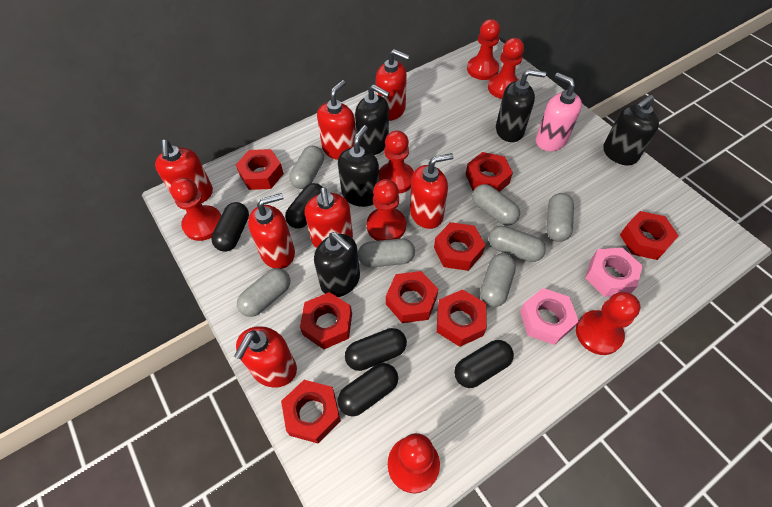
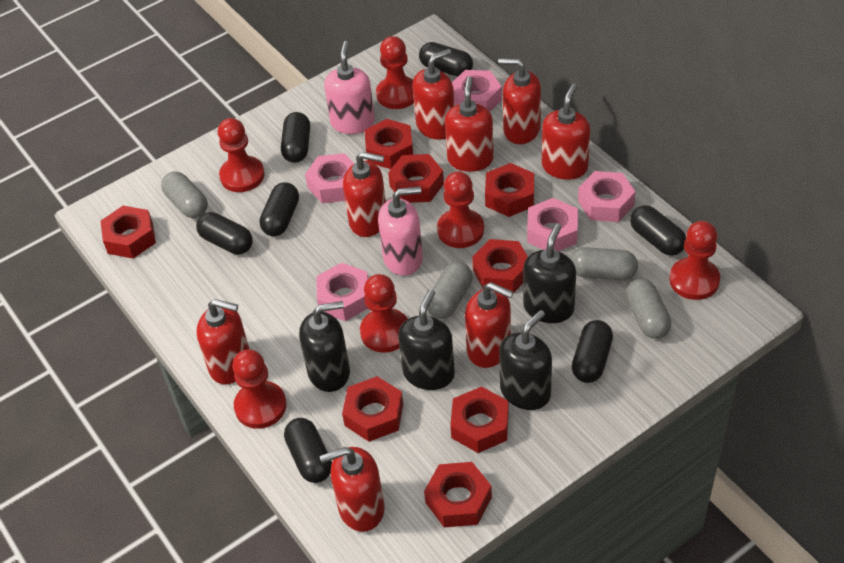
black capsule: [211,202,249,252] [285,183,323,229] [338,363,398,416] [345,328,407,371] [454,340,514,388] = 5 -> [196,212,253,255] [259,182,299,236] [281,112,310,163] [284,418,332,483] [419,42,473,77] [572,320,613,383] [630,205,686,256] = 7
black soap dispenser: [314,232,360,297] [338,125,379,207] [355,85,390,155] [496,69,546,142] [603,95,659,165] = 5 -> [299,301,350,392] [398,289,455,390] [499,310,552,410] [523,223,576,323] = 4
grey capsule: [237,268,290,317] [289,146,324,189] [358,238,415,267] [472,184,520,226] [480,253,516,307] [489,226,546,262] [546,193,574,242] = 7 -> [161,171,208,218] [427,262,473,319] [571,247,638,280] [626,278,671,339] = 4
pink nut: [520,288,579,345] [585,248,643,297] = 2 -> [305,153,355,203] [316,263,368,321] [452,70,502,112] [527,198,578,251] [578,171,636,222] = 5
pink soap dispenser: [536,72,582,151] = 1 -> [324,41,375,134] [378,186,423,276] = 2
red pawn: [170,177,221,241] [367,179,406,241] [379,130,414,194] [388,433,440,493] [467,19,500,80] [488,38,524,99] [576,292,640,355] = 7 -> [218,118,265,192] [232,350,287,429] [360,274,408,353] [376,36,414,109] [437,171,484,248] [669,221,720,300] = 6
red soap dispenser: [155,140,213,203] [234,326,297,388] [248,193,295,269] [305,187,353,248] [317,80,356,160] [376,49,410,121] [410,153,454,229] = 7 -> [196,299,250,384] [320,447,385,532] [343,152,386,237] [413,49,454,140] [445,76,494,172] [465,282,513,368] [498,58,541,144] [542,84,590,180] = 8

